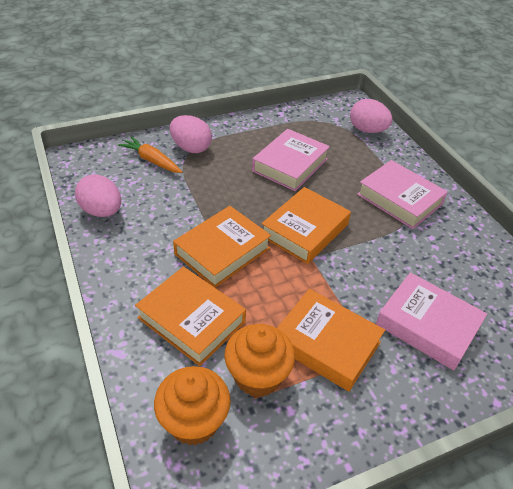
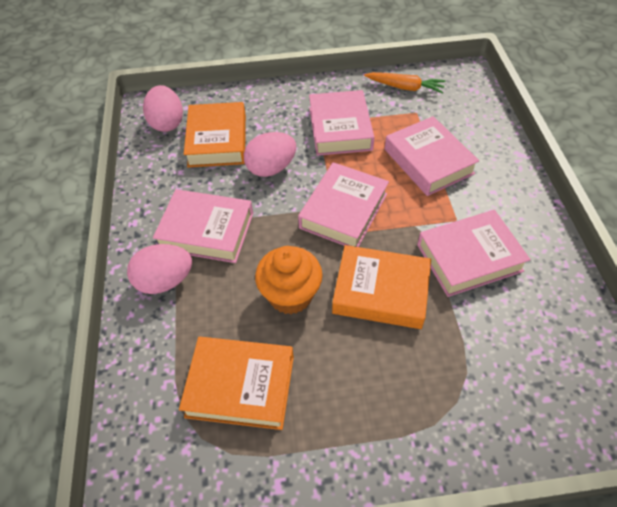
orange book: [135,267,246,366] [173,206,271,288] [261,187,351,264] [277,289,385,392] = 4 -> [179,337,294,430] [184,102,246,167] [332,245,431,329] = 3
orange cupcake: [154,366,231,445] [224,324,295,397] = 2 -> [255,246,323,314] = 1
pink book: [252,129,330,191] [357,160,448,229] [376,272,487,370] = 3 -> [153,189,253,263] [298,162,389,247] [309,90,375,156] [385,116,479,196] [417,210,531,297] = 5

